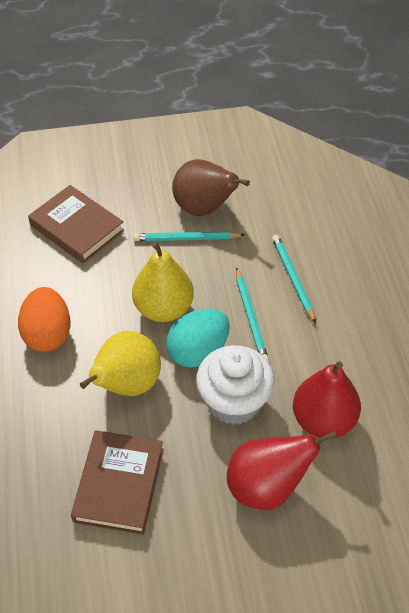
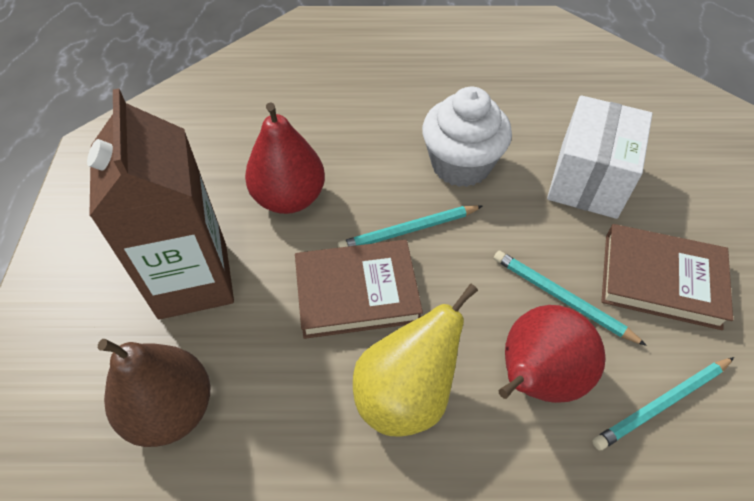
brown carton: none = 0 -> [87,88,234,320] = 1
orange egg: [18,287,70,352] = 1 -> none = 0
turquoise egg: [166,308,230,368] = 1 -> none = 0
white box: none = 0 -> [547,95,653,219] = 1
yellow pear: [80,331,161,396] [132,241,194,322] = 2 -> [353,284,478,437] = 1

